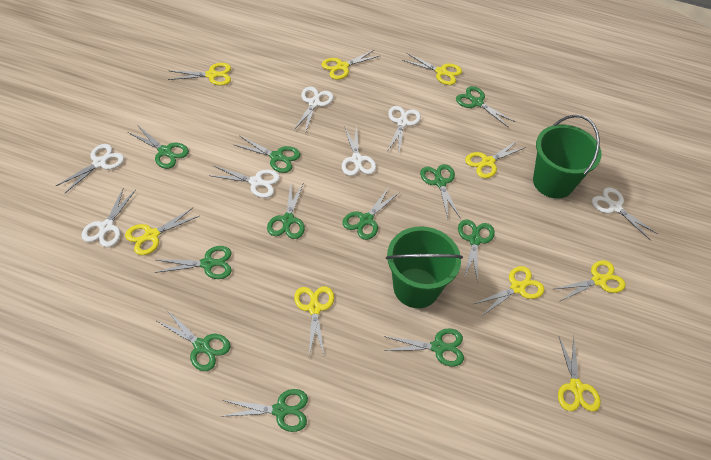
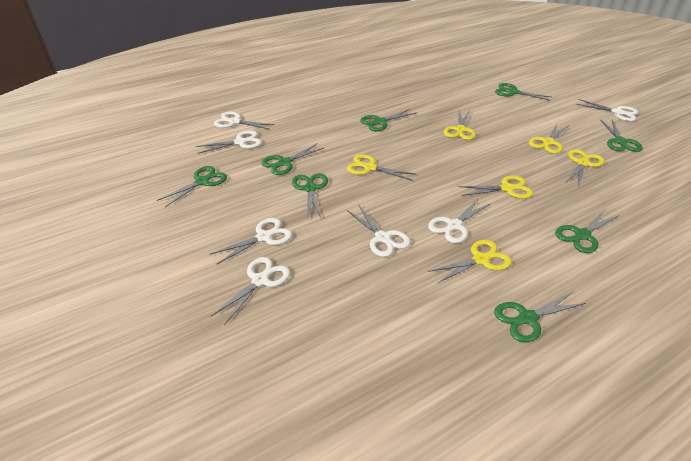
green bucket: [386,226,463,308] [533,115,602,199] = 2 -> none = 0
green scissors: [128,125,189,169] [154,246,232,279] [157,309,230,371] [221,389,308,432] [235,136,300,173] [267,182,305,239] [342,187,400,240] [384,328,464,367] [420,164,460,218] [456,86,515,127] [458,219,495,283] = 11 -> [157,166,227,207] [261,144,324,175] [292,173,328,218] [360,109,416,131] [494,292,586,342] [495,83,551,101] [555,210,619,253] [600,119,643,152] = 8
yellow scissors: [125,207,199,255] [168,63,231,86] [294,286,334,355] [322,50,379,80] [402,53,462,85] [465,140,526,178] [474,266,544,315] [554,260,626,301] [558,336,601,411] = 9 -> [347,154,417,181] [428,240,512,283] [444,110,476,140] [458,175,533,199] [529,124,569,154] [566,149,604,186] = 6

